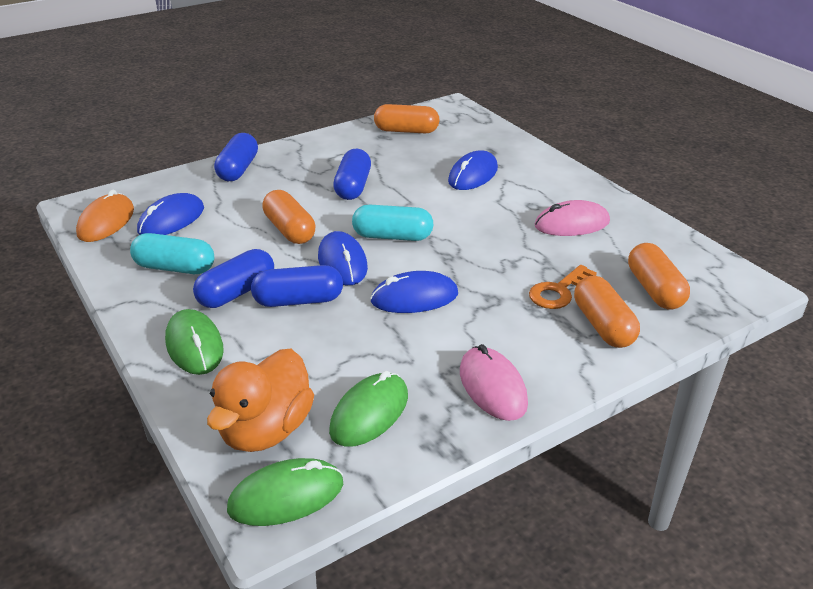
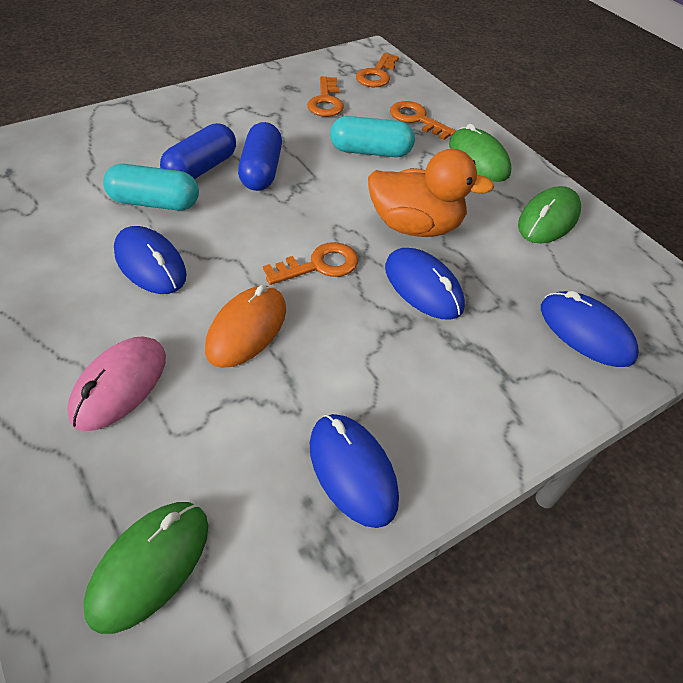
blue capsule: [193,249,274,308] [214,133,258,181] [251,265,343,307] [333,149,371,200] = 4 -> [160,123,236,179] [238,122,282,191] = 2
orange capsule: [262,190,315,244] [374,104,439,134] [574,276,640,348] [628,243,690,310] = 4 -> none = 0
orange key: [529,265,597,309] = 1 -> [263,242,358,285] [307,76,344,117] [356,53,399,87] [390,101,456,140] = 4
pink mouse: [460,344,528,421] [535,200,610,236] = 2 -> [67,336,166,431] = 1

